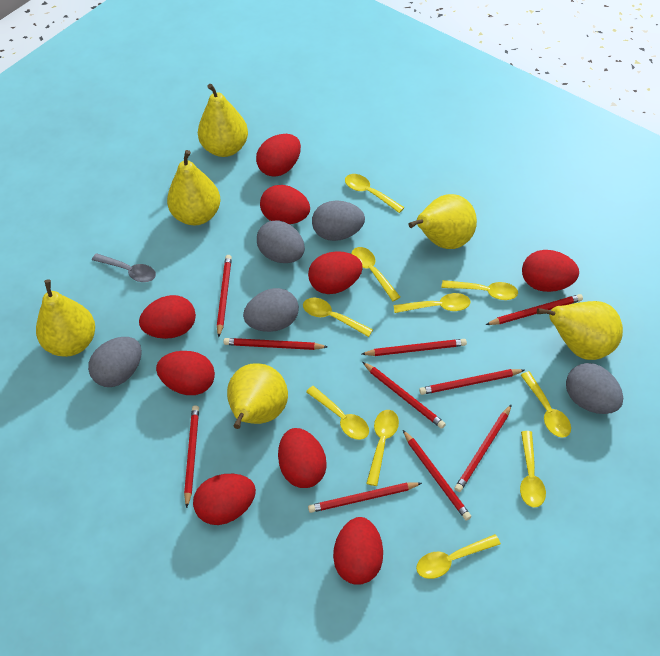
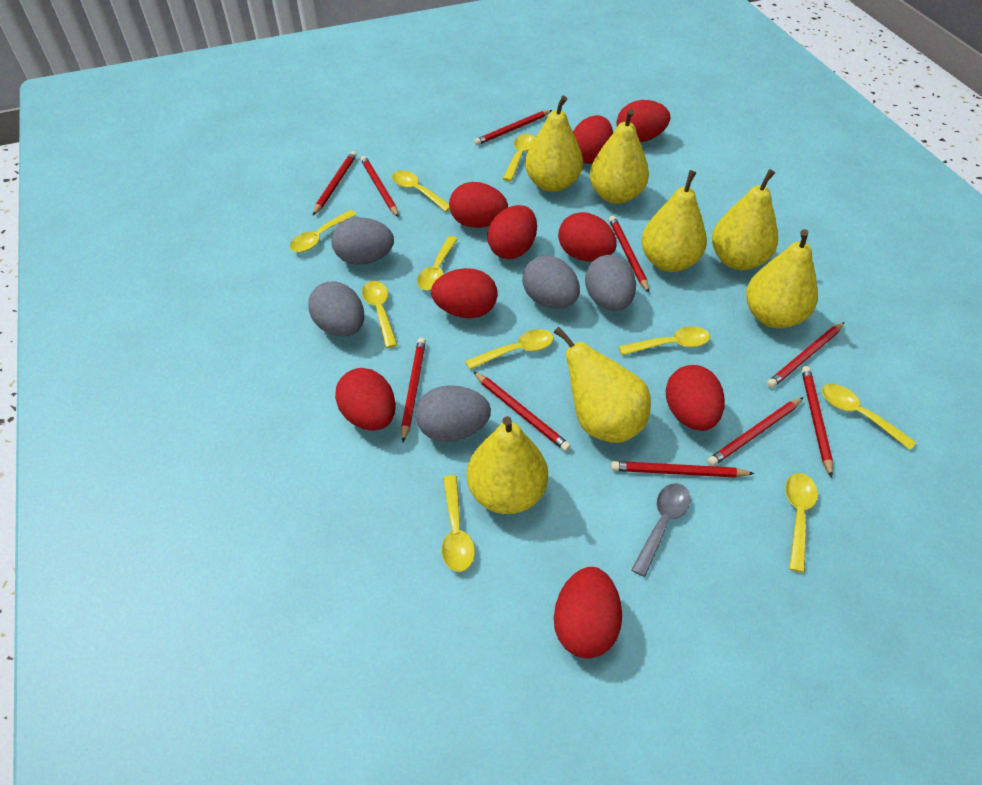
yellow pear: [36,280,95,357] [167,150,220,225] [198,84,248,157] [227,363,288,429] [408,194,477,249] [537,301,623,360] = 6 -> [467,416,548,514] [525,96,583,192] [554,327,651,443] [589,109,649,204] [641,170,707,272] [712,169,778,270] [746,229,818,328] = 7

